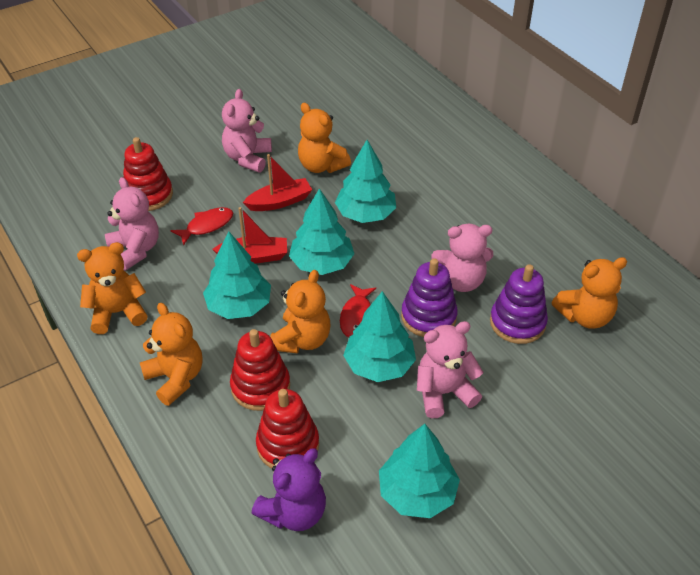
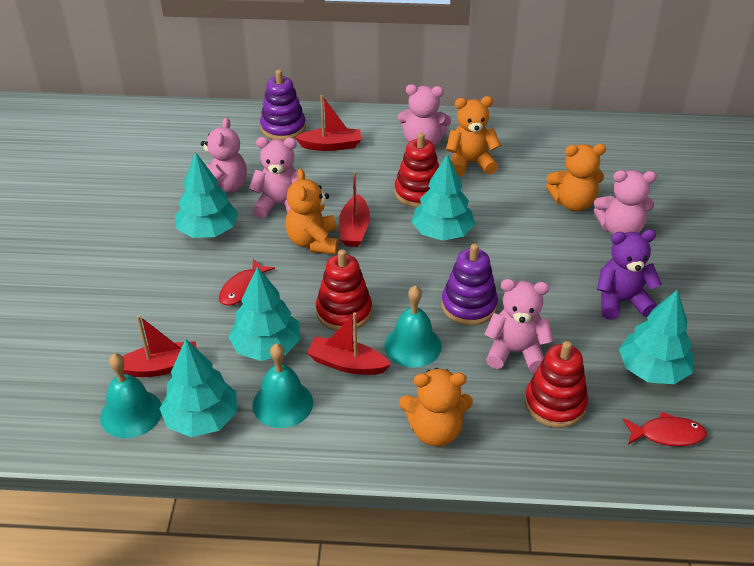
orange teddy bear: [77,242,148,334] [140,303,202,406] [270,270,330,353] [298,103,351,173] [552,257,627,329] = 5 -> [285,169,338,254] [399,368,473,447] [446,96,501,177] [546,144,606,211] = 4
pink teddy bear: [105,177,159,270] [222,89,272,172] [417,321,483,418] [431,224,493,292] = 4 -> [201,117,247,193] [249,137,298,218] [398,84,451,145] [484,279,554,373] [594,170,657,235] = 5
red boat: [212,207,287,263] [243,154,312,211] = 2 -> [122,315,197,377] [295,95,361,151] [307,312,391,375] [339,172,370,247] = 4
turquoise bell: none = 0 -> [100,353,162,438] [253,343,313,428] [384,285,442,368] = 3

